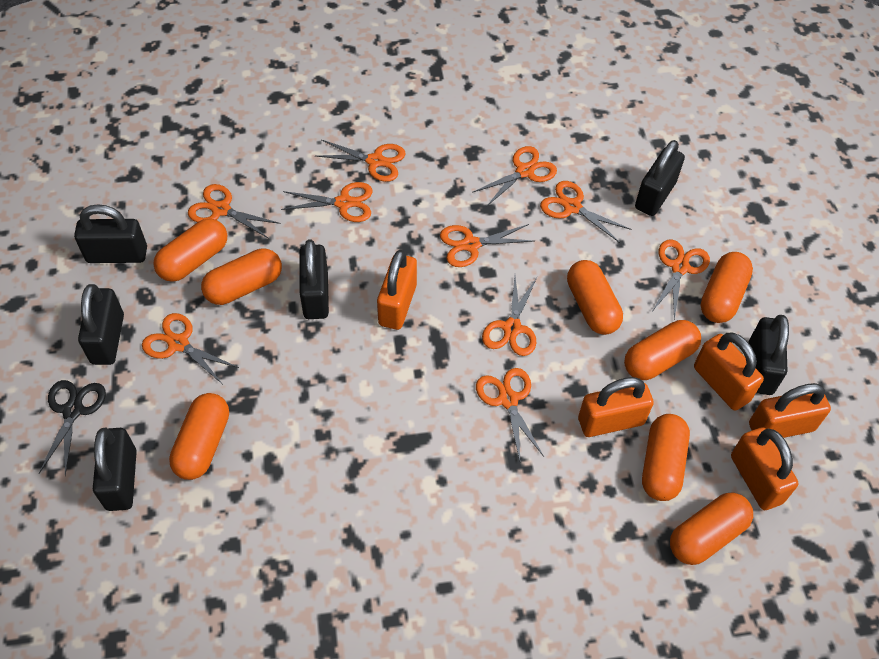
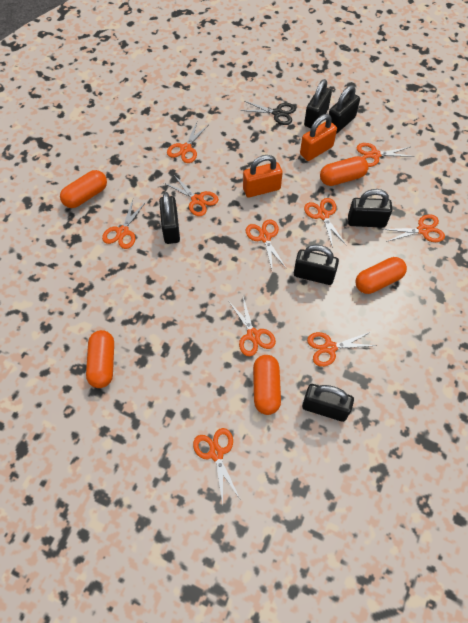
orange capsule: [153,218,227,282] [169,393,229,480] [201,248,282,305] [567,260,623,335] [624,320,701,380] [642,414,690,501] [670,493,753,565] [701,252,753,323] = 8 -> [60,170,107,208] [86,330,114,388] [253,355,281,415] [320,156,368,186] [355,257,407,294] = 5
orange padlock: [377,250,417,330] [578,377,654,437] [694,333,764,411] [731,427,799,510] [749,383,831,438] = 5 -> [243,155,283,198] [300,114,337,161] = 2

